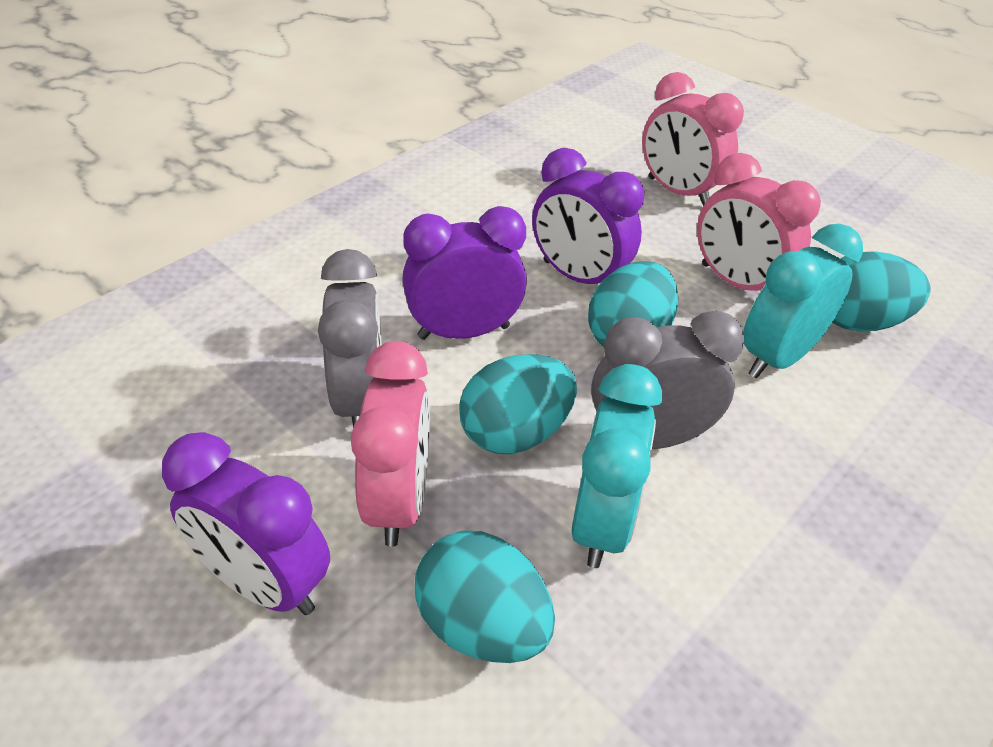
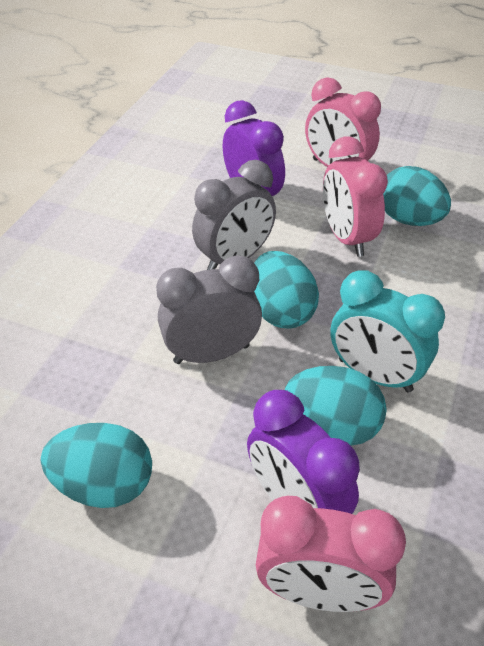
purple clock: [162,432,330,615] [402,206,527,340] [532,148,644,284] = 3 -> [223,100,285,196] [247,390,360,514] = 2
turquoise clock: [571,364,662,568] [743,224,863,378] = 2 -> [331,270,445,393] = 1

